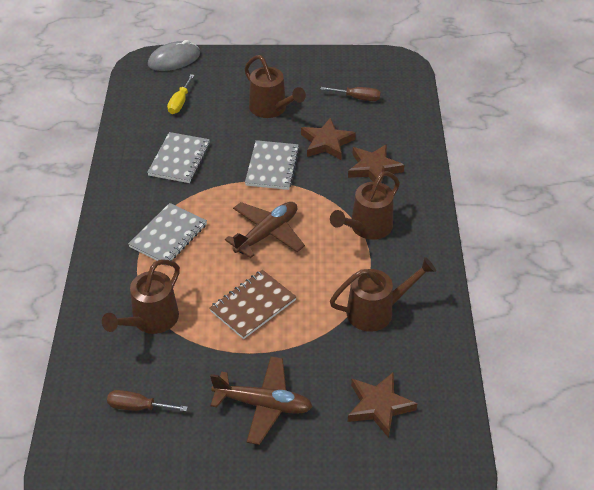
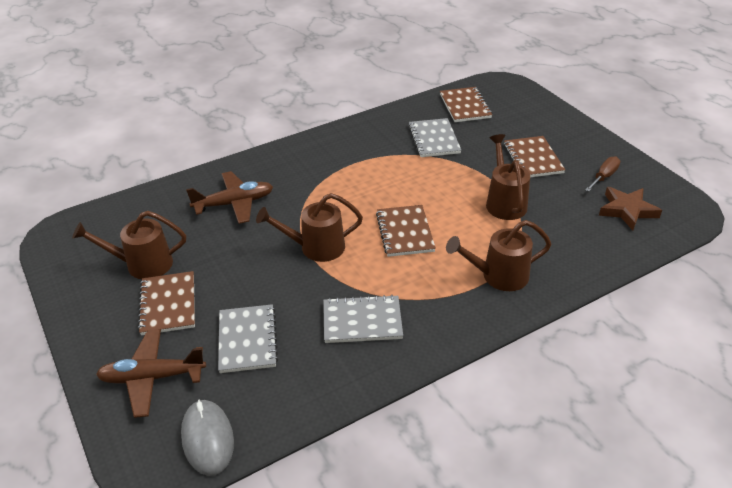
brown notebook: [209,270,296,339] = 1 -> [138,271,195,335] [376,205,436,257] [440,87,492,122] [504,136,565,177] = 4
brown screwdriver: [107,390,188,411] [320,87,381,101] = 2 -> [585,156,620,192] = 1
brown star: [301,117,356,160] [348,144,404,183] [348,372,417,438] = 3 -> [599,187,662,230] = 1
yellow screwdriver: [167,74,195,114] = 1 -> none = 0

